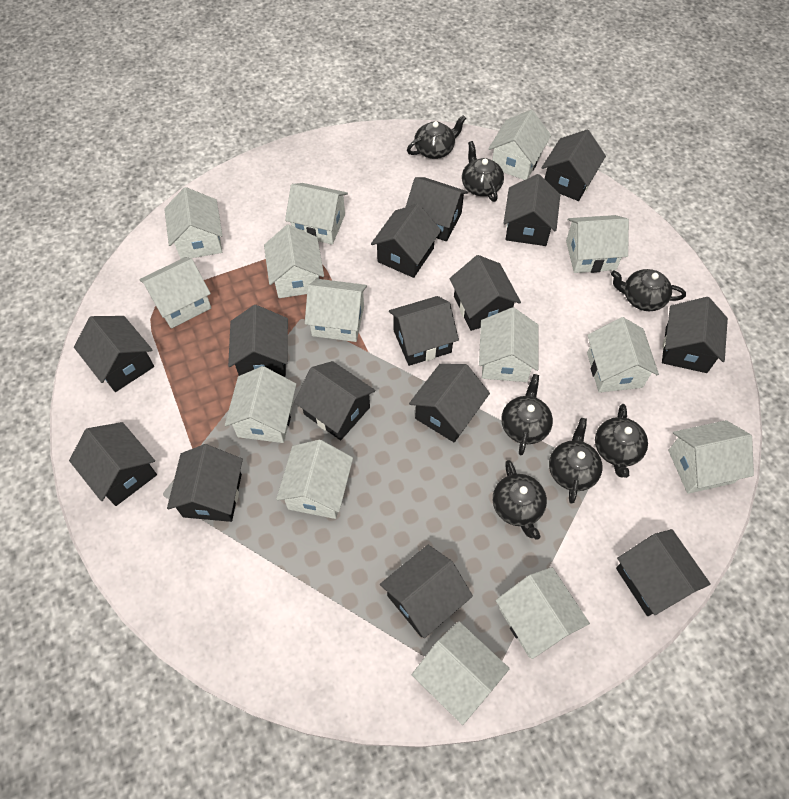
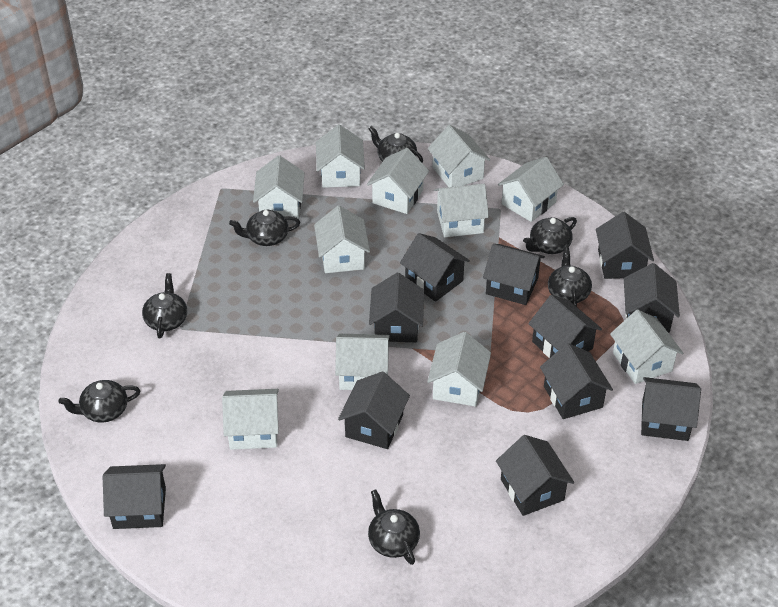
black house: [69,422,157,506] [74,316,154,392] [167,444,243,522] [228,305,288,377] [294,361,375,440] [371,204,441,278] [380,545,473,638] [389,296,459,366] [406,177,468,241] [409,364,490,442] [450,255,521,331] [504,174,560,246] [541,129,606,201] [616,529,711,616] [662,297,728,373] = 15 -> [103,464,166,529] [338,371,410,449] [369,273,424,342] [400,233,470,302] [483,244,545,305] [496,435,574,516] [528,295,602,358] [540,343,613,419] [596,212,654,279] [624,263,680,333] [641,377,701,441] = 11
white house: [139,257,211,329] [164,187,223,259] [225,366,296,443] [264,225,324,298] [276,440,353,519] [285,183,348,245] [305,279,367,342] [412,621,510,725] [479,307,538,382] [488,110,551,180] [496,567,590,659] [566,215,629,273] [587,317,659,393] [668,420,754,494] = 14 -> [222,389,279,450] [253,155,305,219] [314,206,370,273] [316,125,365,188] [335,334,390,390] [367,148,429,214] [427,332,491,407] [428,125,490,187] [434,184,489,237] [498,157,564,222] [610,309,683,384] = 11

